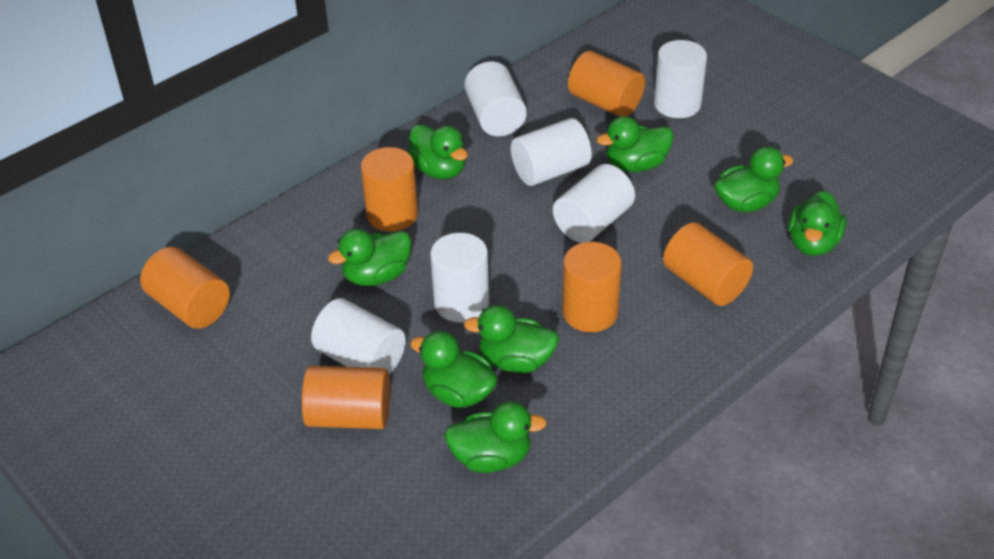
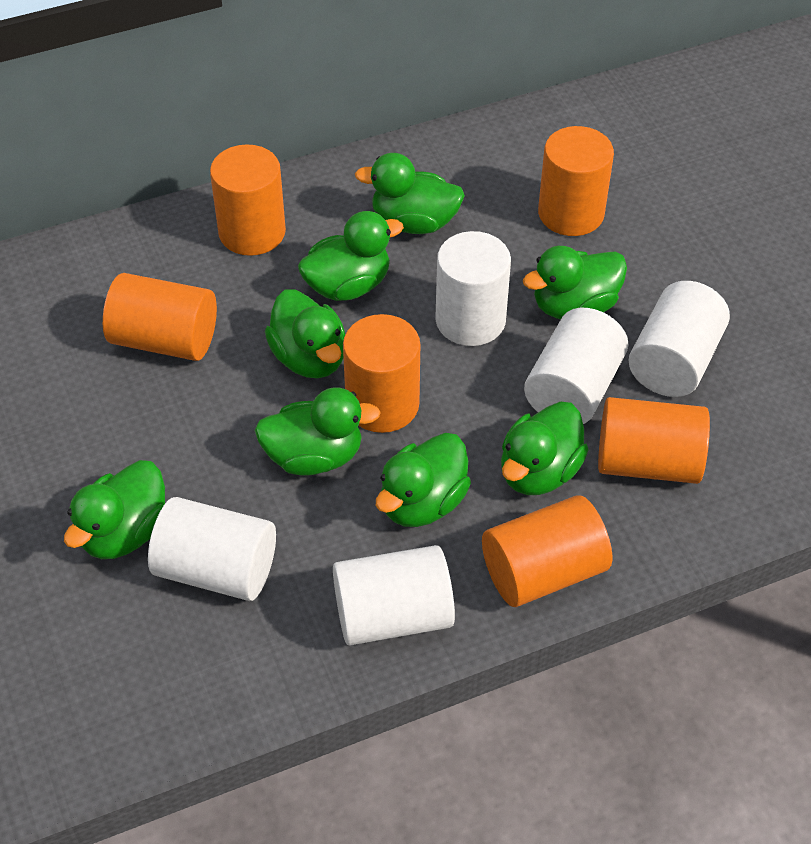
white cylinder: [311,298,406,375] [430,233,489,322] [464,61,527,136] [511,118,592,186] [553,164,635,243] [654,40,707,118] = 6 -> [148,497,276,601] [333,545,455,645] [435,231,511,346] [524,308,628,424] [629,281,730,397] = 5

